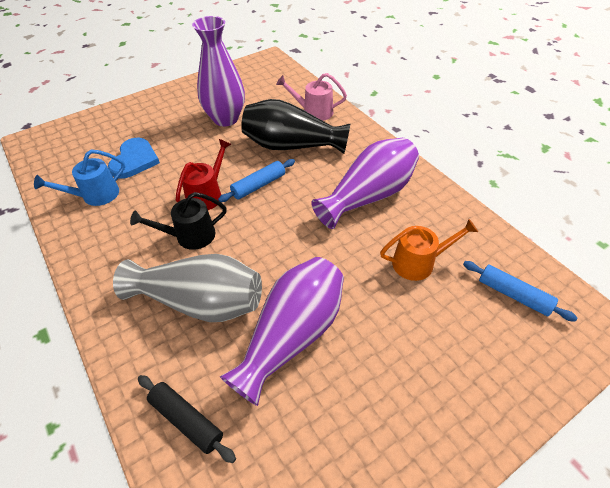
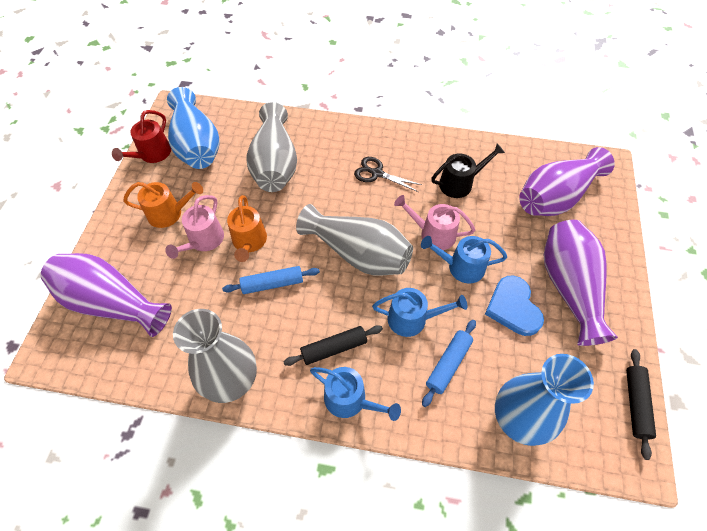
black rolling pin: [138,375,236,463] = 1 -> [283,325,383,366] [626,349,656,460] = 2
black scissors: none = 0 -> [354,157,422,192] = 1
black vase: [241,99,350,154] = 1 -> none = 0
blue vase: none = 0 -> [167,87,220,169] [495,354,594,446] = 2
blue watering can: [34,150,125,206] = 1 -> [310,367,401,421] [372,288,468,337] [421,236,507,283] = 3
grey vase: [113,254,262,322] = 1 -> [173,309,257,403] [246,102,297,192] [296,204,413,276] = 3
orange watering can: [380,219,478,281] = 1 -> [123,182,203,228] [227,195,267,262] = 2
pink watering can: [276,73,347,121] = 1 -> [165,195,224,259] [394,195,475,250] = 2

